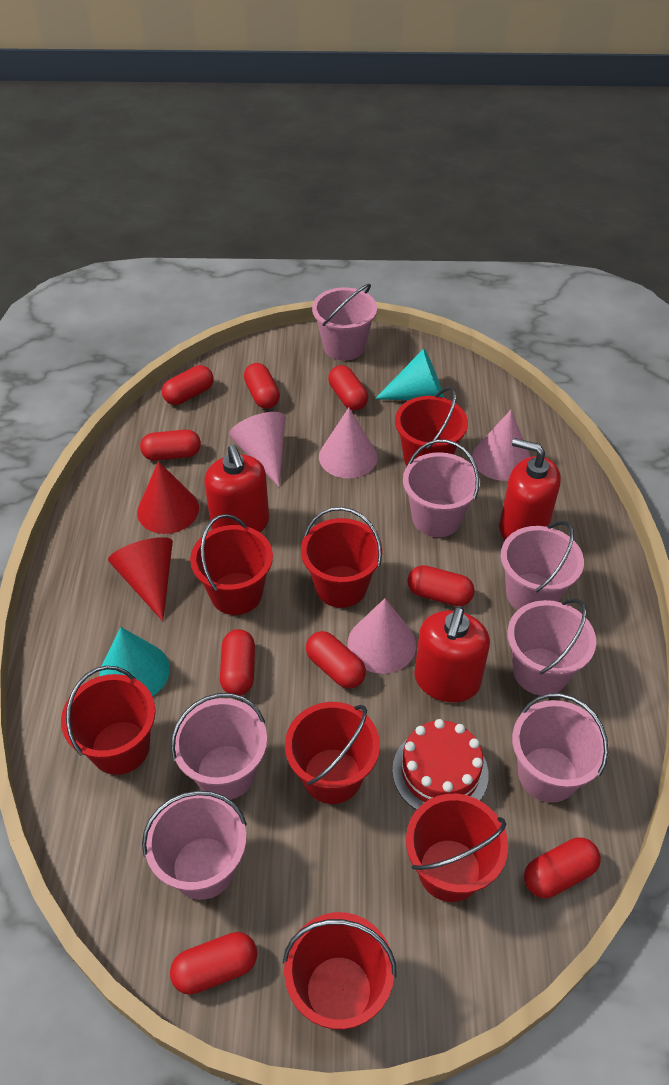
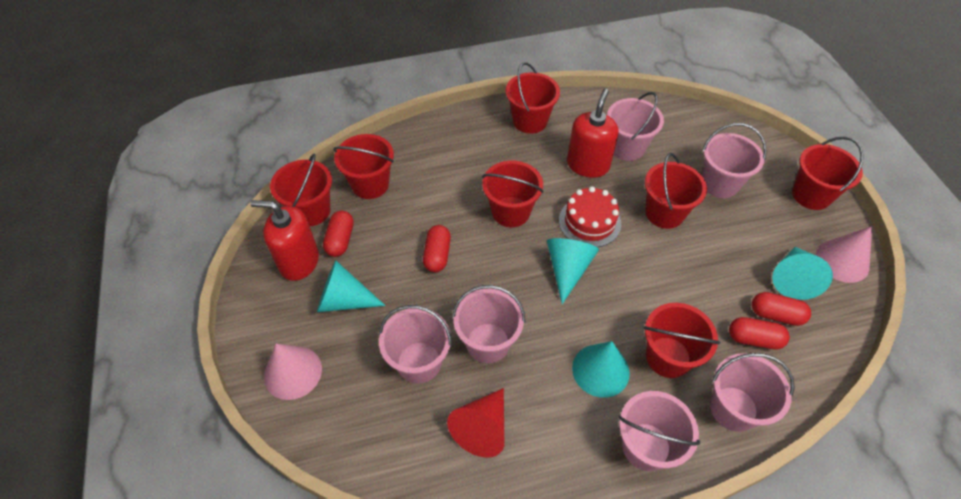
pink bucket: [142,790,247,900] [171,693,267,800] [312,284,377,360] [403,439,480,537] [501,521,584,610] [507,598,596,696] [512,693,609,803] = 7 -> [379,305,452,384] [452,285,525,363] [607,92,664,161] [618,391,700,471] [702,123,767,198] [710,353,795,432] = 6
pink cone: [229,412,285,487] [319,408,377,478] [348,598,416,674] [472,410,530,481] = 4 -> [264,344,322,400] [816,226,872,283] = 2
red capsule: [140,430,201,461] [162,365,214,405] [170,932,257,995] [220,629,255,696] [244,363,280,409] [306,631,366,689] [328,365,368,411] [407,565,475,606] [524,837,601,898] = 9 -> [323,211,354,257] [423,225,451,272] [729,317,790,349] [752,292,811,326] = 4
red cone: [108,537,173,621] [137,461,199,534] = 2 -> [447,388,504,458] = 1
red soap dispenser: [204,445,269,532] [414,607,490,702] [499,438,561,540] = 3 -> [250,200,319,281] [567,89,619,178] = 2
turquoise cone: [99,627,170,696] [375,349,444,400] = 2 -> [317,260,385,312] [547,238,599,304] [572,341,630,398] [772,247,833,300] = 4

